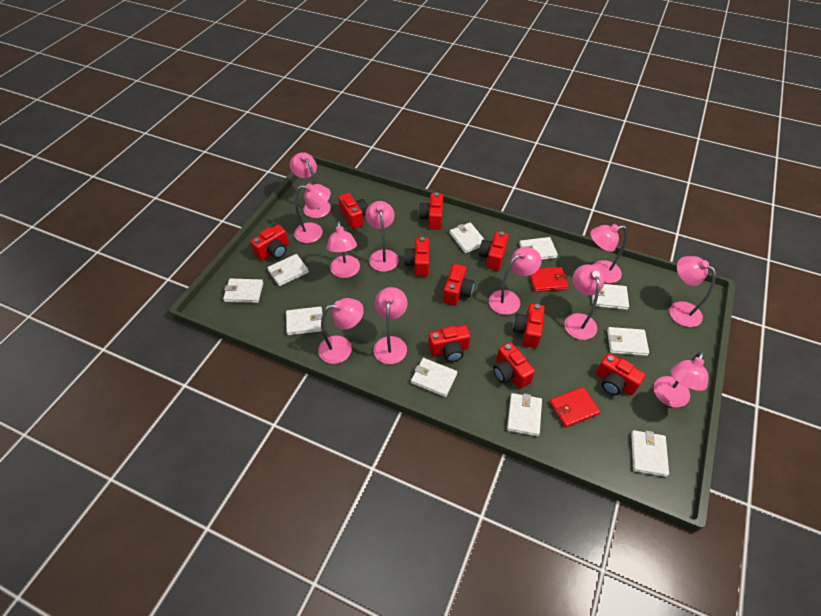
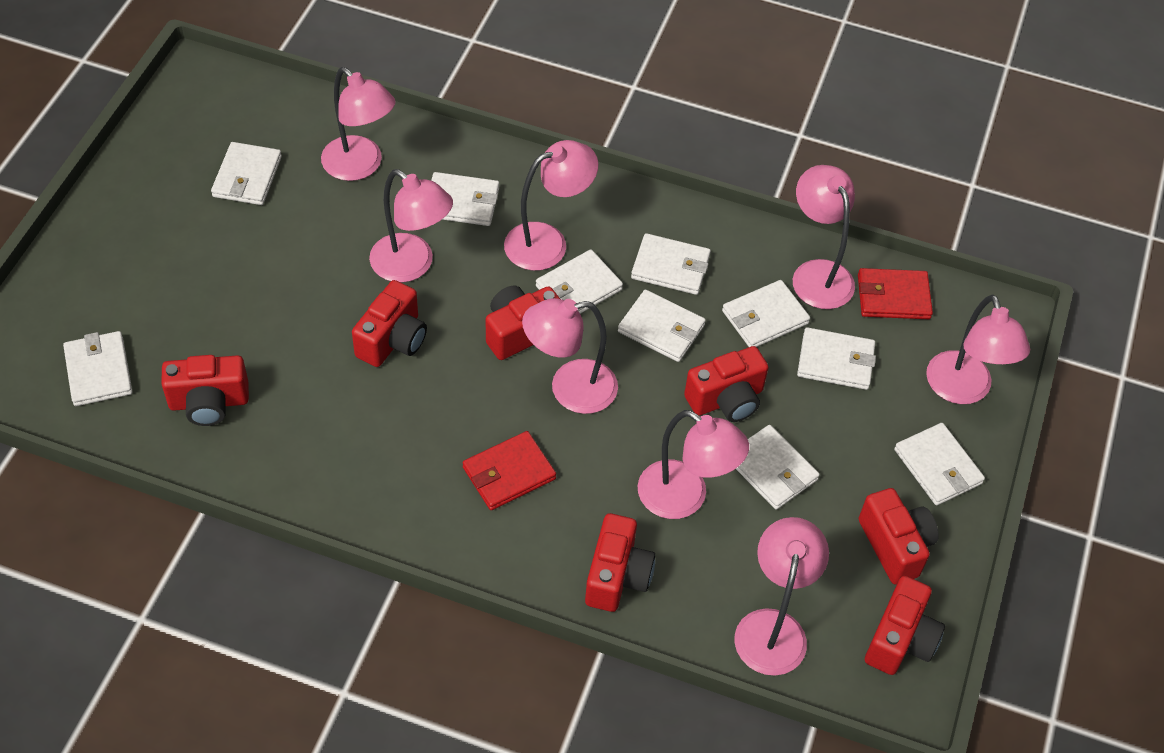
pink lamp: [290,152,331,218] [294,183,331,243] [318,298,364,364] [326,221,360,278] [365,201,399,272] [374,287,407,364] [489,247,542,315] [564,264,605,340] [590,224,627,283] [654,351,708,407] [670,256,716,327] = 11 -> [321,67,396,181] [369,169,453,282] [504,140,598,271] [522,298,618,414] [638,410,749,519] [734,517,829,676] [793,165,855,309] [926,295,1030,404] = 8
red camera: [250,225,289,261] [338,193,368,229] [404,237,429,277] [419,192,443,230] [428,325,471,362] [443,264,474,306] [479,231,509,271] [493,342,535,389] [513,303,545,348] [596,353,646,396] = 10 -> [161,355,249,426] [352,280,427,367] [486,285,560,360] [585,513,656,612] [684,346,769,422] [859,488,939,584] [865,576,945,675] = 7

